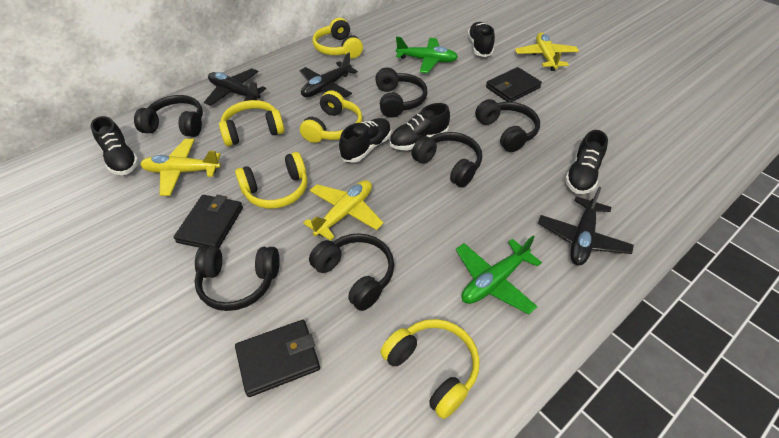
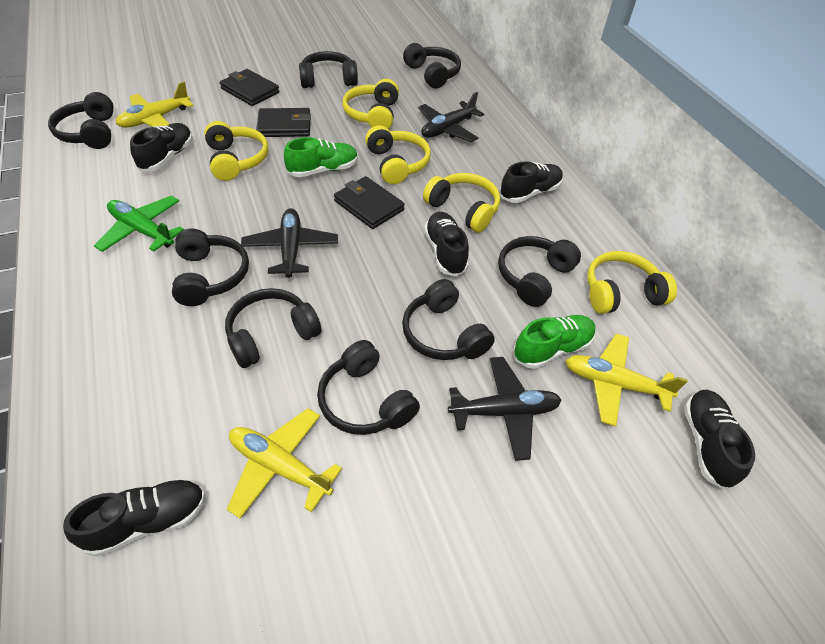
black headphones: [134,95,203,137] [195,245,280,311] [309,233,394,311] [375,67,427,118] [412,132,482,187] [475,99,540,152] = 6 -> [48,92,114,149] [172,229,249,306] [225,288,321,368] [299,51,358,88] [317,340,420,435] [402,279,495,360] [403,43,461,89] [498,236,581,307] = 8
green plane: [396,37,458,73] [456,236,542,314] = 2 -> [94,196,184,252] = 1
green shoe: none = 0 -> [284,137,358,177] [513,315,596,369] = 2

